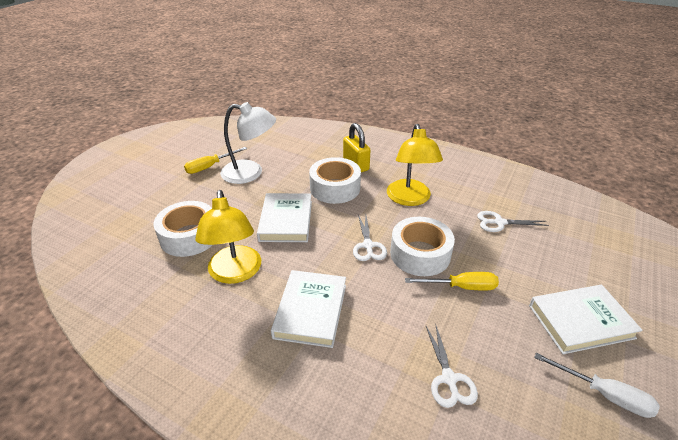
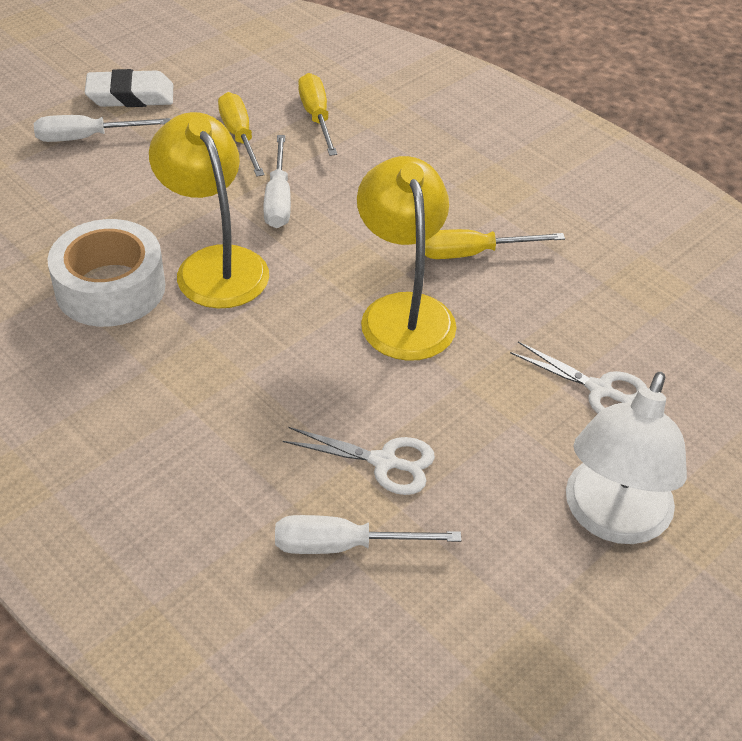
white book: [257,193,312,242] [271,270,346,348] [529,285,643,354] = 3 -> none = 0
white eraser: none = 0 -> [85,69,173,107] = 1
white scissors: [353,215,387,261] [426,323,478,408] [477,211,549,232] = 3 -> [283,427,435,495] [510,341,647,414] = 2
white screwdriver: [534,353,660,418] = 1 -> [34,115,170,142] [263,135,291,228] [275,515,461,554] = 3
white tape: [154,201,212,257] [309,157,361,204] [390,217,455,276] = 3 -> [48,219,166,327] = 1
yellow padlock: [343,123,370,172] = 1 -> none = 0
yellow screwdriver: [184,147,247,174] [405,272,499,290] = 2 -> [218,92,265,177] [298,73,337,156] [425,229,565,259] = 3

